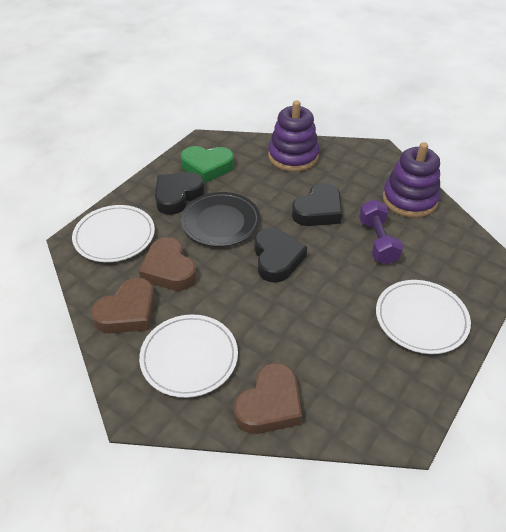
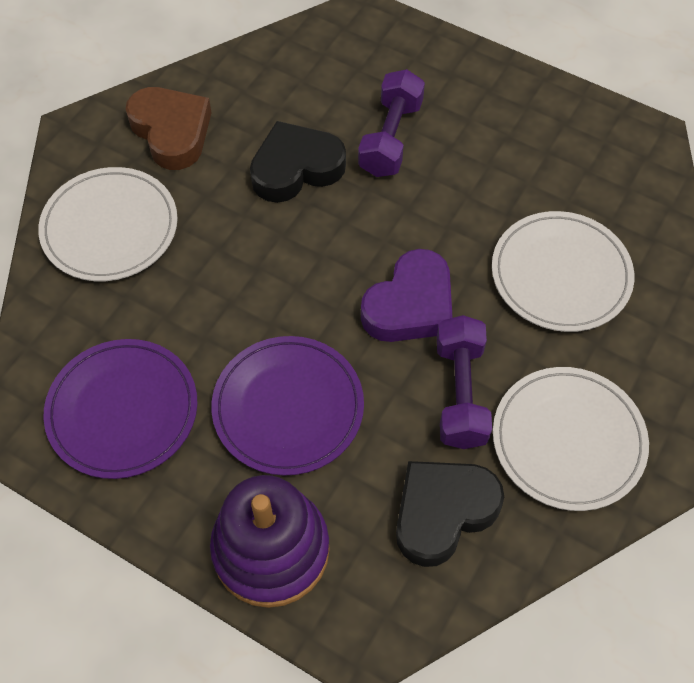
black heart: [155,172,205,215] [255,228,307,283] [292,183,342,226] = 3 -> [250,121,346,203] [396,461,504,567] = 2
black plate: [181,192,260,247] = 1 -> none = 0
brown heart: [91,278,155,333] [139,237,197,291] [234,363,302,434] = 3 -> [126,87,212,170] = 1
green heart: [181,146,234,183] = 1 -> none = 0
purple dumbbell: [359,199,403,265] = 1 -> [358,69,425,177] [437,315,492,449] = 2
purple heart: none = 0 -> [361,249,453,342] = 1
purple plate: none = 0 -> [43,339,198,479] [212,336,364,476] = 2
purple stacking toy: [268,101,319,172] [383,142,440,218] = 2 -> [210,475,330,608] = 1

